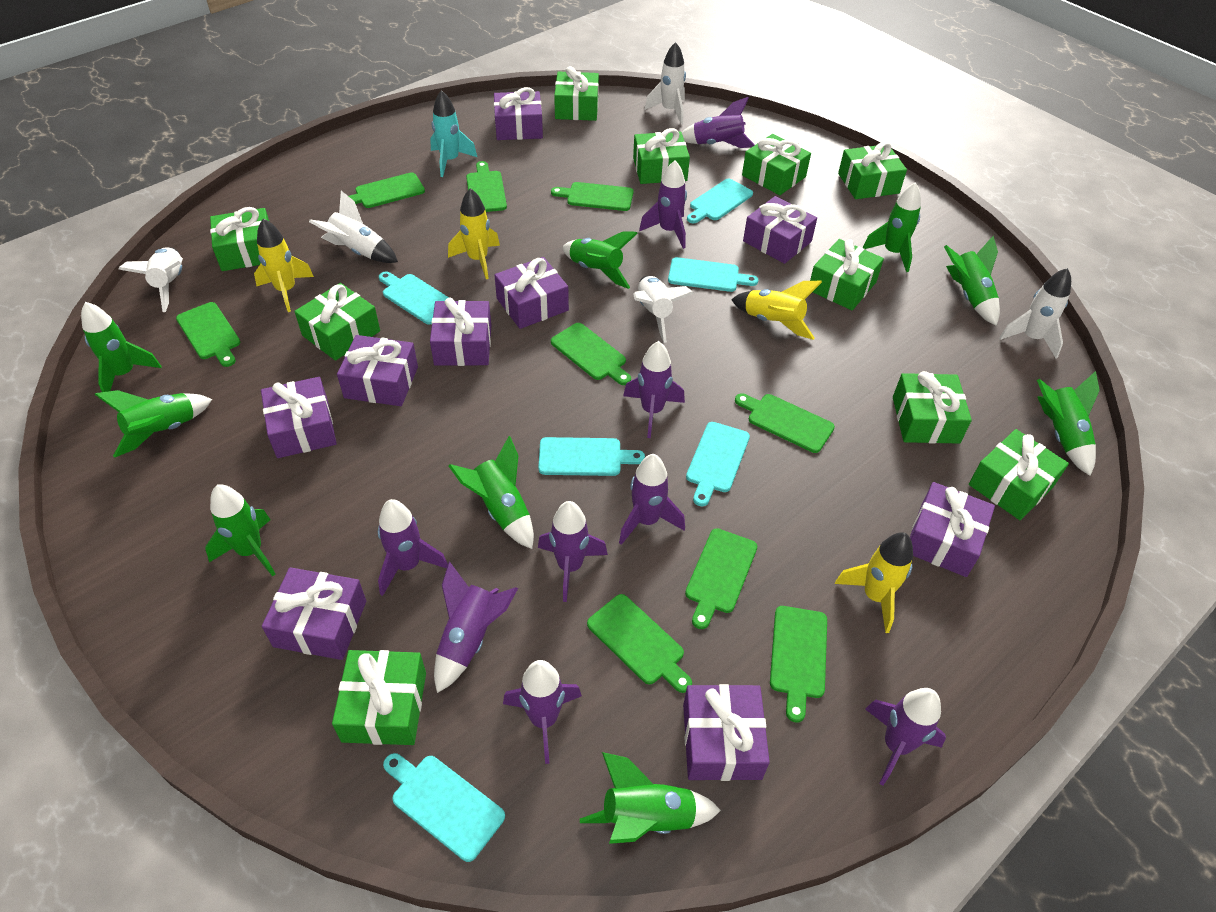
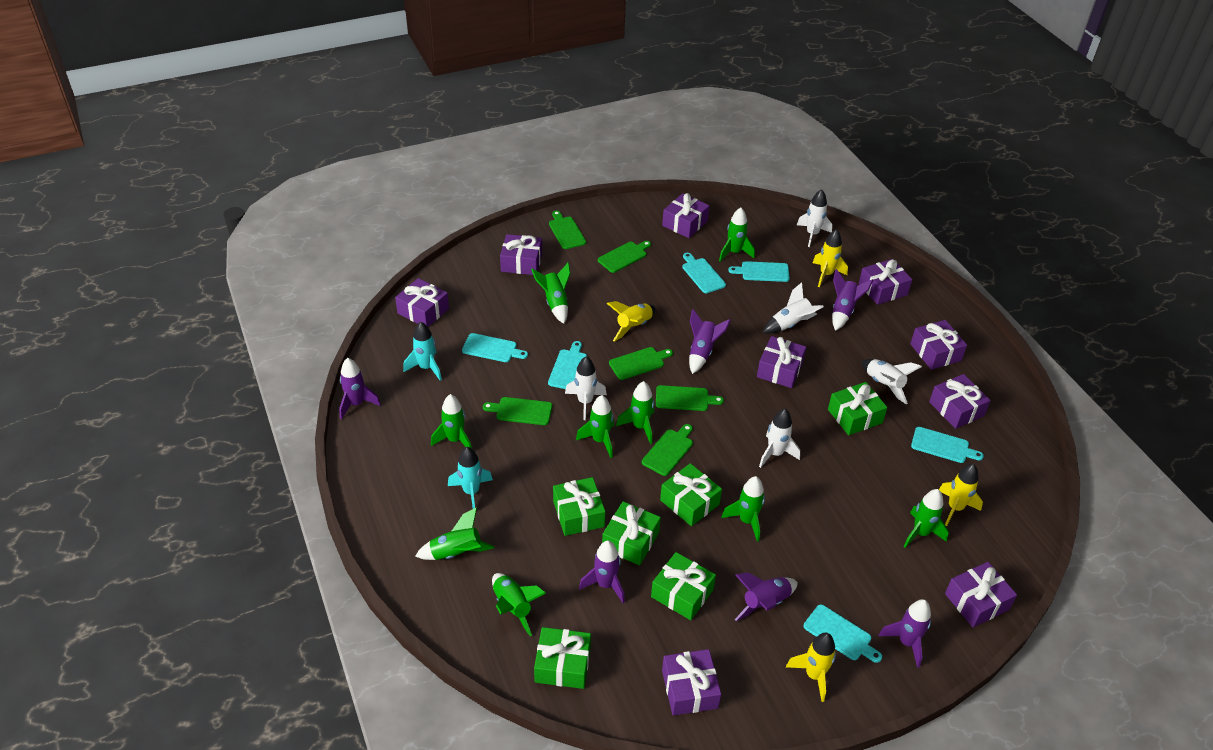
green cutting board: [176,302,240,367] [349,172,425,208] [466,161,507,212] [551,182,633,211] [551,323,631,385] [587,594,692,693] [685,528,757,629] [735,393,835,453] [770,606,827,722] = 9 -> [483,397,552,425] [549,211,586,249] [598,241,651,273] [609,347,673,380] [642,424,693,476] [656,385,724,411] = 6
green gift: [210,207,269,271] [294,283,380,361] [332,650,426,745] [554,66,599,121] [633,128,690,184] [742,134,811,195] [810,239,884,310] [838,142,907,199] [893,371,972,444] [969,429,1069,520] = 10 -> [534,627,591,689] [553,477,605,536] [602,501,661,565] [651,552,716,620] [660,463,722,526] [828,382,887,435] = 6
purple rocket: [378,499,448,596] [434,561,518,693] [503,660,582,764] [538,501,608,602] [619,454,685,545] [623,341,685,438] [639,160,687,249] [682,97,755,148] [865,688,946,786] = 9 -> [339,358,381,420] [579,540,625,603] [689,309,731,374] [735,572,798,621] [832,269,873,331] [879,599,931,668] = 6
turquoise rocket: [430,90,477,177] = 1 -> [403,322,442,381] [448,447,493,509] = 2

